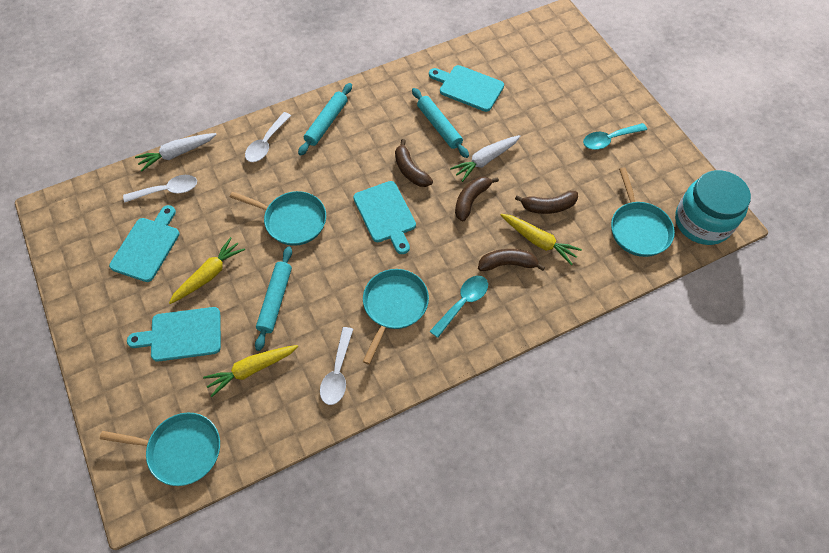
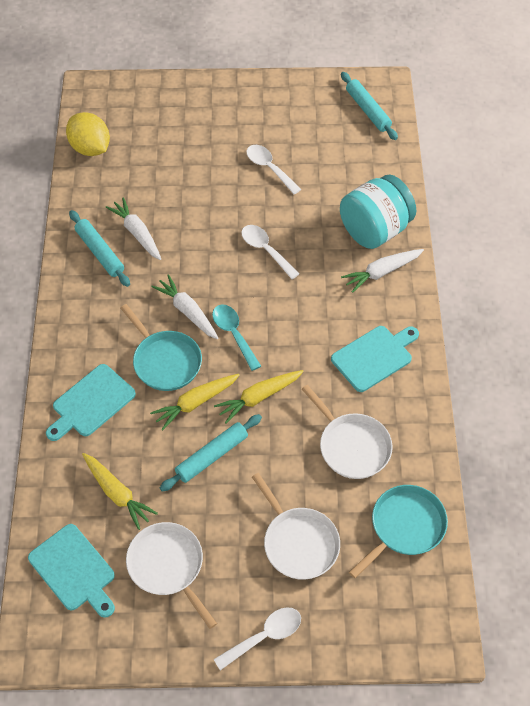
brown banana: [395,139,433,187] [455,177,499,221] [478,249,545,271] [515,191,578,214] = 4 -> none = 0
turquoise cutting board: [109,205,180,282] [127,307,221,362] [353,181,416,254] [429,65,504,112] = 4 -> [28,524,115,618] [46,364,136,441] [331,326,419,392] = 3
turquoise pan: [100,413,220,486] [230,191,326,246] [363,269,429,365] [611,167,675,257] = 4 -> [121,304,202,391] [349,485,448,578] = 2
turquoise spoon: [430,276,488,338] [583,123,647,150] = 2 -> [212,305,261,371] = 1
white carrot: [135,133,217,171] [450,135,520,182] = 2 -> [106,197,161,260] [151,274,219,339] [341,249,424,293] = 3
white pan: none = 0 -> [126,522,217,629] [252,473,340,580] [302,385,393,479] = 3
yellow lemon: none = 0 -> [66,112,110,156] = 1

